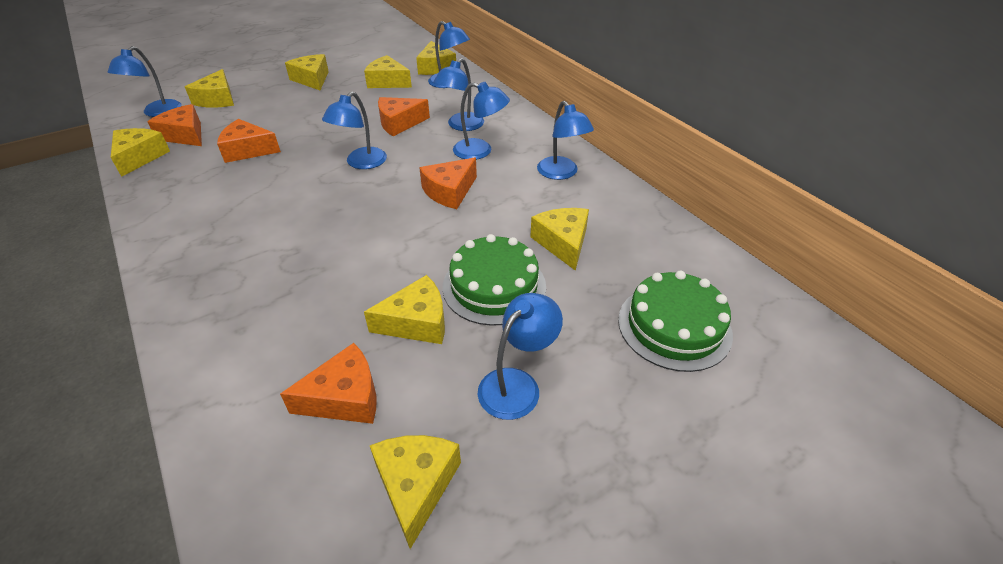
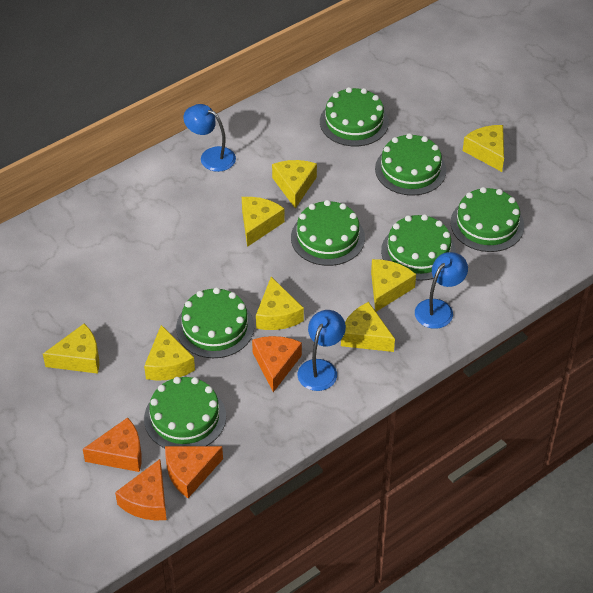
blue lamp: [108,46,181,117] [322,92,387,169] [428,21,470,88] [433,58,484,131] [453,82,510,160] [478,293,563,420] [537,101,594,180] = 7 -> [183,104,236,172] [298,310,346,391] [415,252,468,329] = 3
green cake: [442,234,546,326] [618,271,733,372] = 2 -> [144,377,226,448] [176,287,254,358] [291,200,365,266] [320,87,389,146] [375,133,446,196] [381,214,456,281] [450,187,524,252] = 7
orange cheese: [147,104,202,146] [217,119,281,163] [280,343,376,424] [378,97,430,136] [419,158,477,209] = 5 -> [83,418,142,472] [115,459,167,521] [165,446,223,498] [252,336,302,392] = 4

